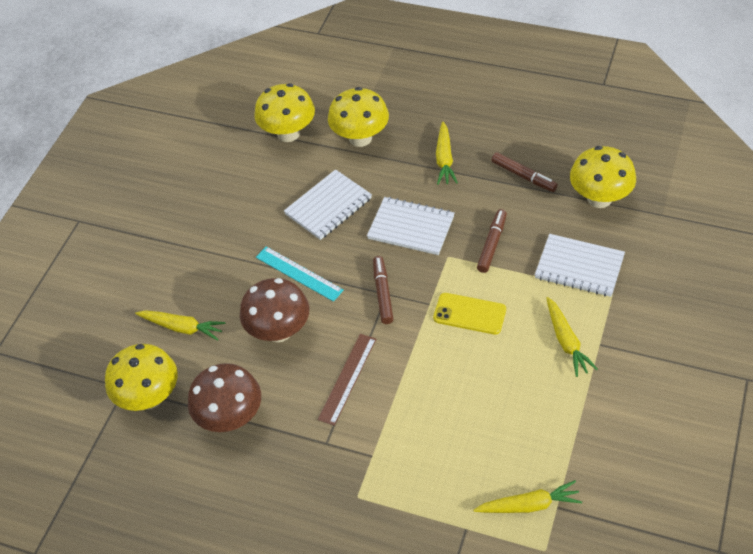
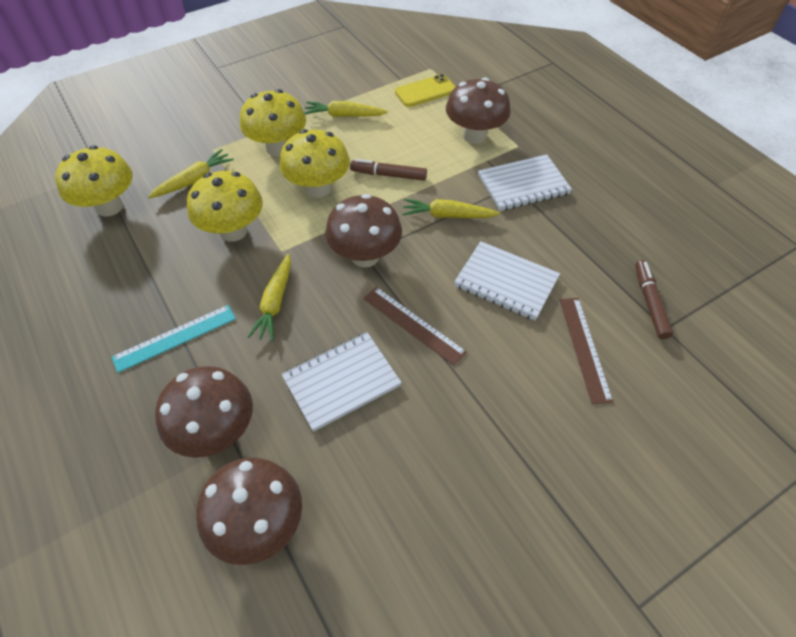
brown marker: [373,256,394,324] [477,209,507,273] [491,152,558,192] = 3 -> [350,159,427,181] [635,260,673,339] = 2
brown mushroom: [188,363,261,432] [240,278,309,342] = 2 -> [155,366,253,458] [196,457,302,565] [325,194,402,268] [446,77,511,144] = 4
brown ruler: [318,334,376,426] = 1 -> [363,287,467,366] [559,298,613,404] = 2

